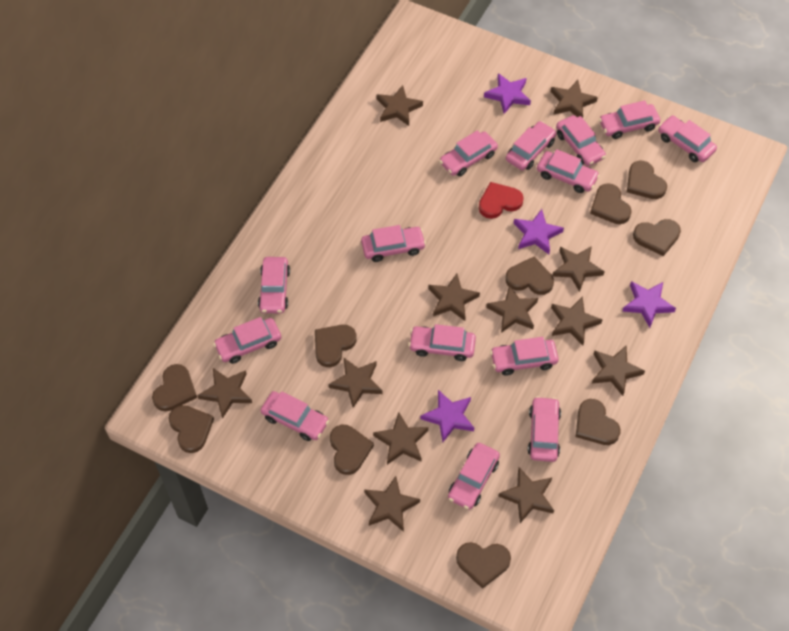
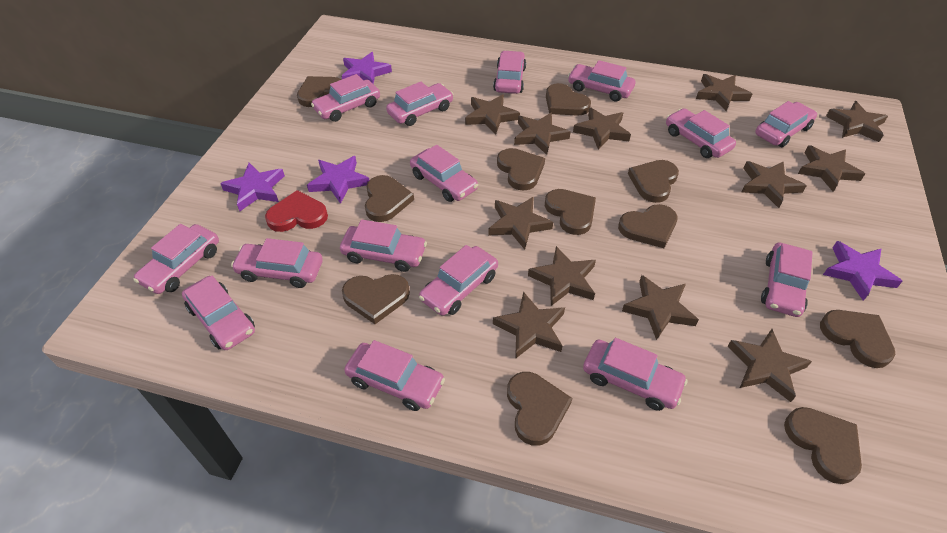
brown heart: [152,364,197,411] [169,405,214,453] [315,325,357,367] [330,425,374,475] [456,542,511,589] [505,257,554,295] [576,399,620,445] [590,184,632,224] [627,161,667,199] [633,219,681,256] = 10 -> [297,76,341,107] [342,274,410,324] [365,175,414,222] [497,148,545,191] [507,372,572,446] [545,189,596,235] [546,83,591,116] [618,204,678,248] [628,160,679,203] [784,407,862,484] [820,310,895,368] = 11
pink car: [213,317,281,364] [258,257,290,313] [261,391,329,441] [361,225,426,262] [409,324,476,361] [439,130,498,176] [448,443,500,510] [490,337,559,376] [506,121,556,170] [528,396,561,462] [537,149,600,193] [556,115,606,166] [599,101,660,139] [658,116,717,162] = 14 -> [134,224,219,294] [182,276,255,350] [231,238,323,288] [311,74,380,122] [340,219,427,272] [344,340,445,411] [386,82,454,126] [410,145,478,202] [419,245,498,316] [493,51,526,94] [568,60,635,102] [583,338,688,411] [666,108,736,158] [755,101,817,148] [761,243,813,317] = 15

